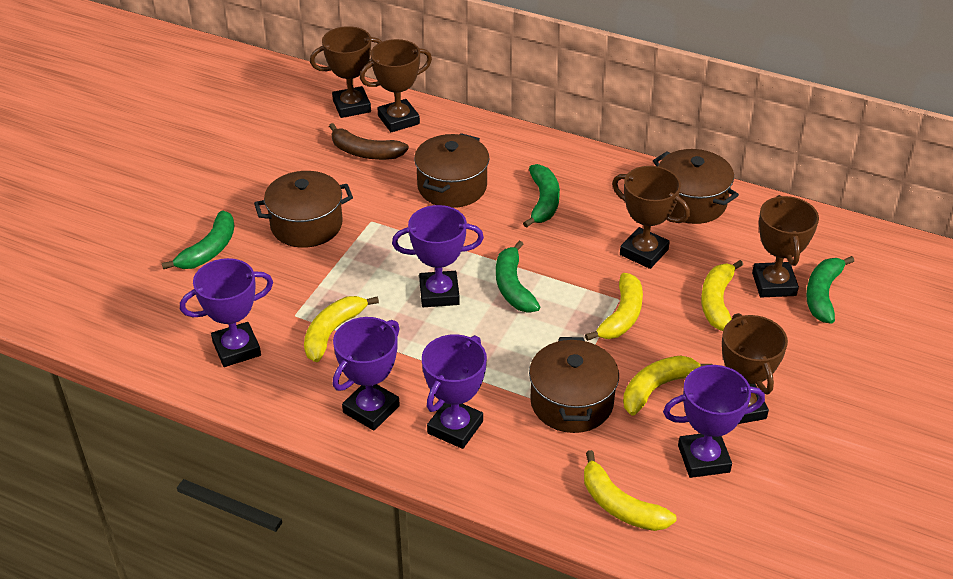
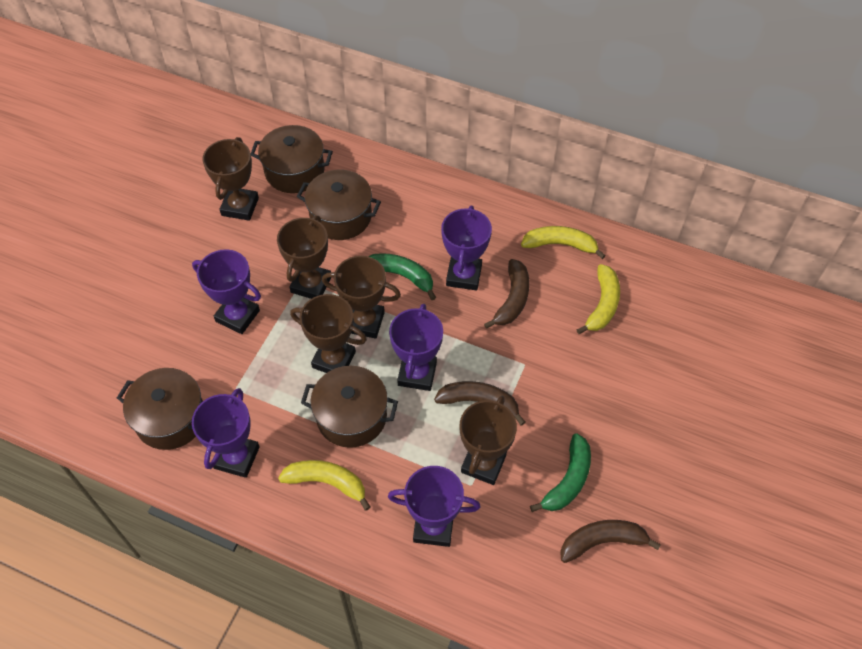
brown banana: [329,123,409,160] = 1 -> [434,381,525,426] [484,259,529,329] [560,520,661,563] = 3
green banana: [162,210,234,269] [496,241,540,313] [523,164,560,228] [806,256,854,324] = 4 -> [368,253,436,300] [530,433,591,512] = 2
yellow banana: [304,296,379,362] [584,450,677,531] [585,273,643,341] [623,355,712,416] [701,260,743,331] = 5 -> [278,460,371,511] [521,226,606,259] [577,264,620,334] = 3

